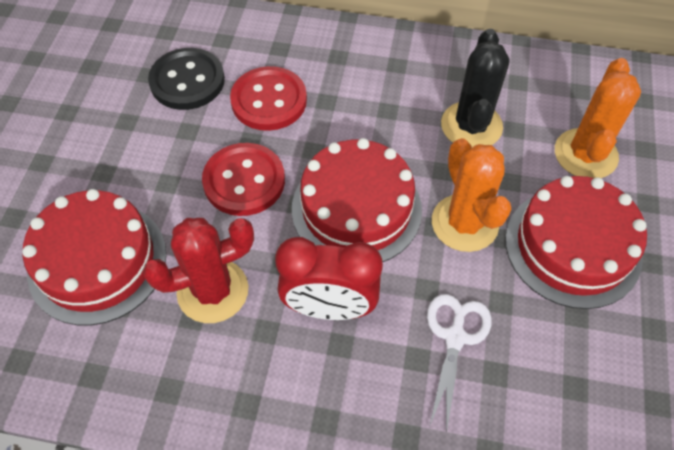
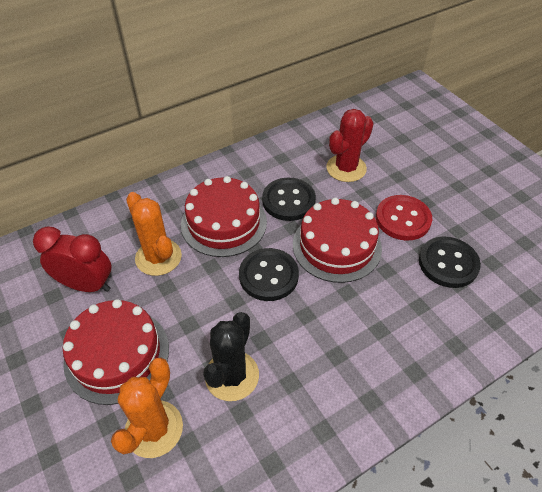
black button: [148,48,225,110] = 1 -> [239,248,299,301] [262,178,316,221] [419,237,481,288] = 3
red button: [202,143,285,216] [230,66,307,131] = 2 -> [376,195,432,241] = 1
white scissors: [427,294,492,433] = 1 -> none = 0

